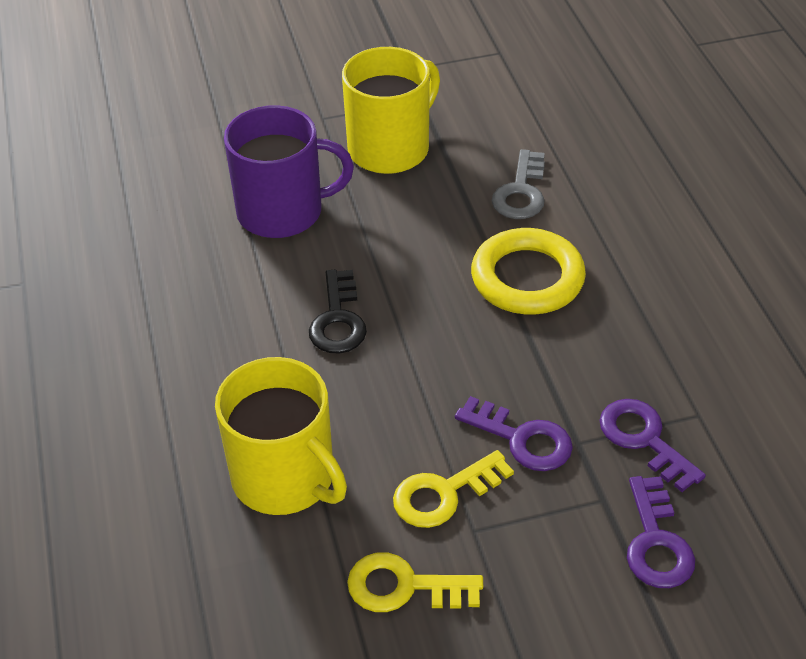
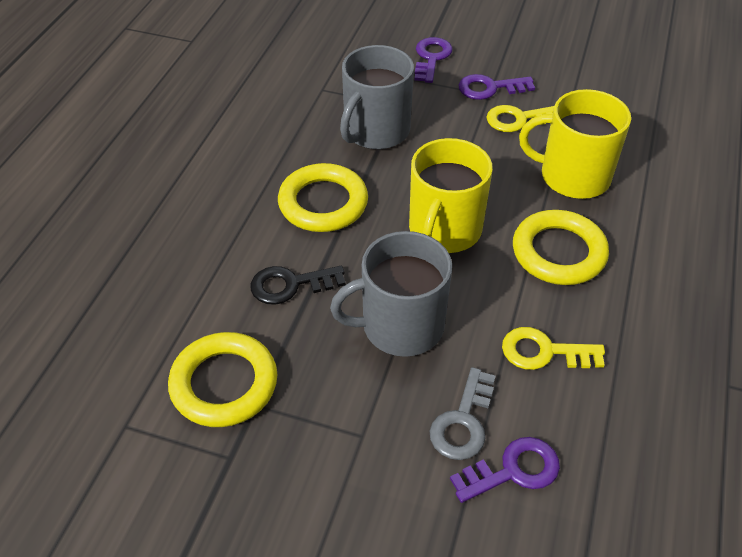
grey mug: none = 0 -> [330,231,452,357] [340,45,414,149] = 2
purple mug: [224,105,354,238] = 1 -> none = 0
yellow ring: [471,228,586,315] = 1 -> [168,332,277,427] [278,163,368,232] [513,210,609,285] = 3

